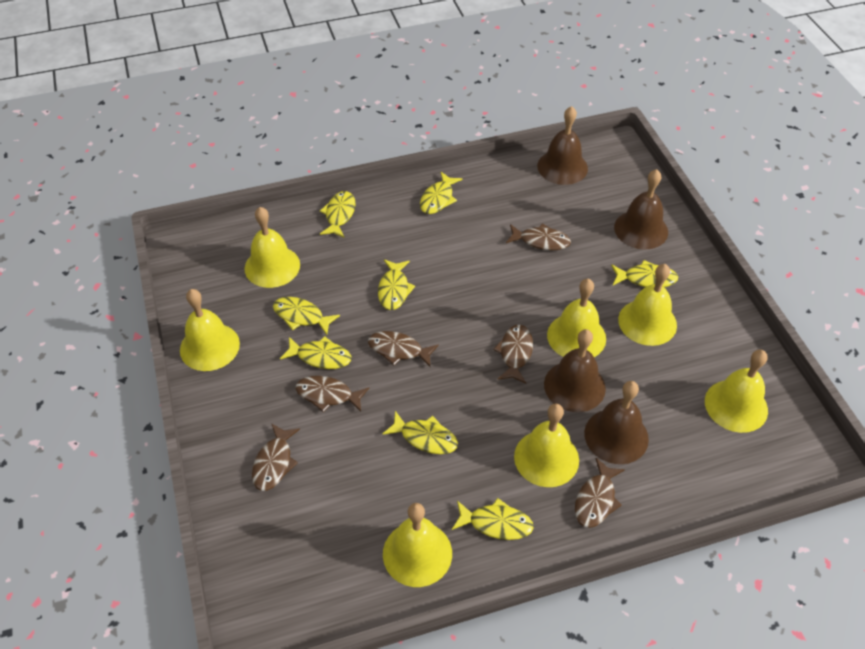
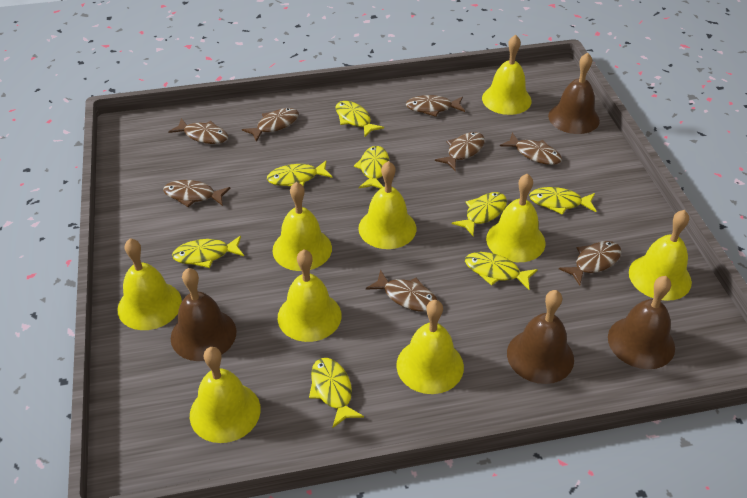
brown fish: [252,423,300,491] [296,376,369,412] [368,331,439,367] [493,325,533,384] [506,223,571,250] [575,458,625,528] = 6 -> [163,180,230,207] [168,118,228,144] [242,108,299,142] [366,270,437,312] [406,95,465,117] [435,132,485,170] [500,133,562,165] [559,241,621,286] = 8
yellow bell: [180,289,240,371] [245,207,300,288] [383,503,452,587] [514,404,579,487] [547,279,606,357] [618,264,677,346] [705,349,768,433] = 7 -> [117,238,182,330] [190,347,261,443] [272,182,332,271] [278,250,342,342] [358,161,416,249] [396,300,464,394] [482,35,532,115] [486,173,546,262] [629,210,692,301] = 9

